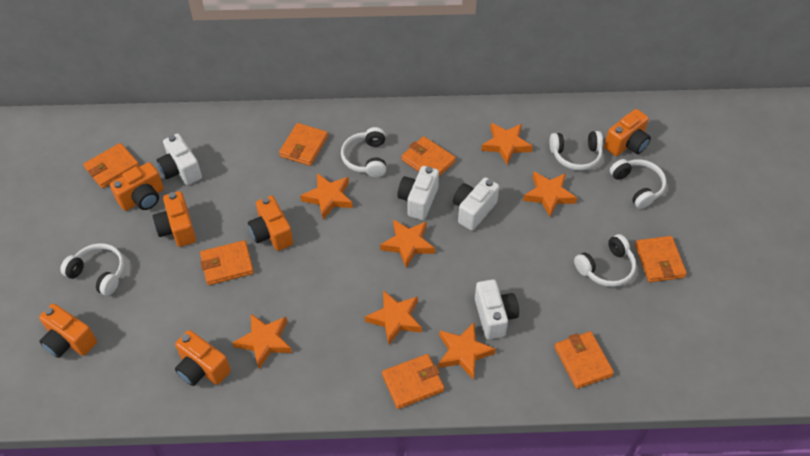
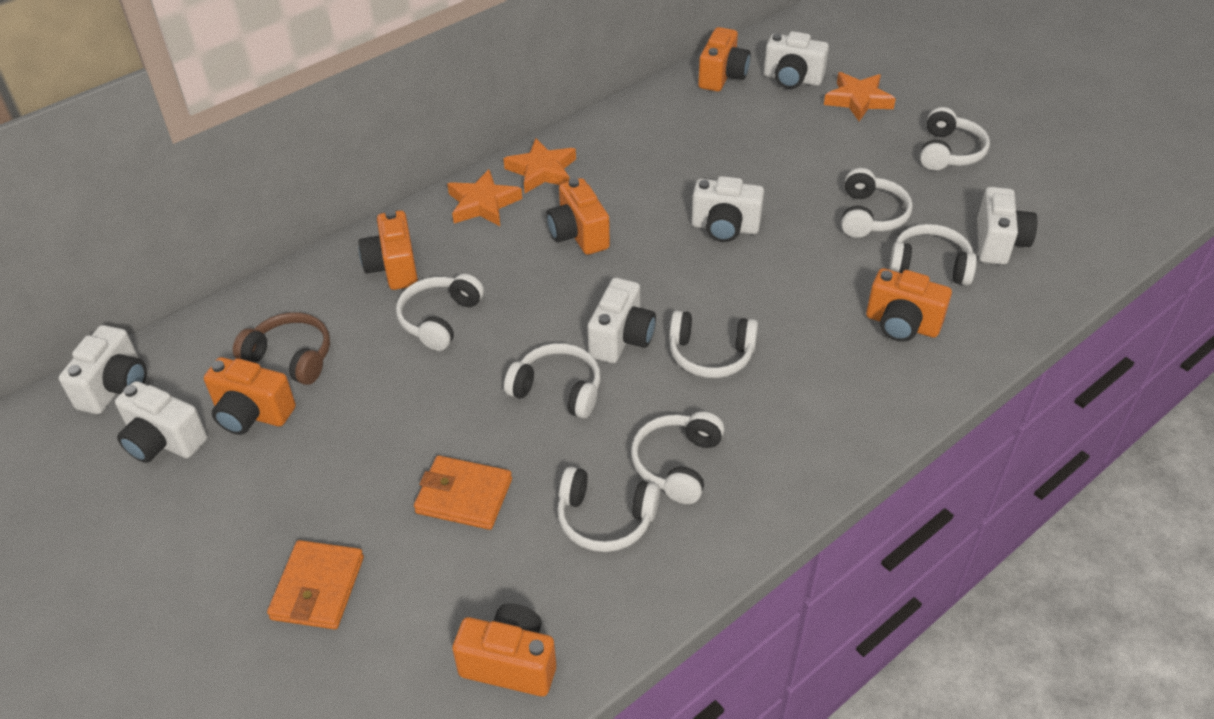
brown headphones: none = 0 -> [233,312,330,385] = 1
orange star: [232,314,292,369] [300,173,353,219] [365,290,422,345] [380,219,435,268] [438,323,496,380] [481,123,533,165] [523,172,577,217] = 7 -> [447,169,522,226] [503,138,576,193] [824,72,896,121] = 3
orange wallet: [83,143,140,188] [200,240,254,285] [279,123,328,166] [382,354,444,409] [401,136,456,177] [554,331,614,389] [635,236,687,282] = 7 -> [267,540,364,629] [414,455,512,530] = 2
white camera: [157,134,202,185] [398,166,439,220] [453,177,499,230] [475,279,519,339] = 4 -> [59,325,147,414] [115,381,208,463] [588,278,656,363] [691,176,764,242] [764,31,829,89] [977,187,1038,265] = 6
white headphones: [60,243,124,296] [341,127,386,177] [549,131,603,170] [574,234,636,287] [610,159,667,209] = 5 -> [396,274,484,351] [504,343,600,419] [557,467,660,552] [631,412,724,504] [669,310,758,378] [841,168,913,238] [889,224,977,285] [920,107,990,170] = 8

